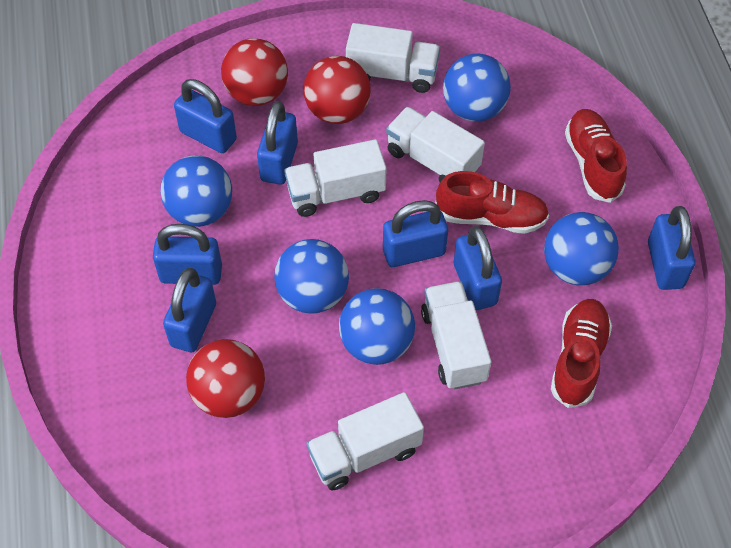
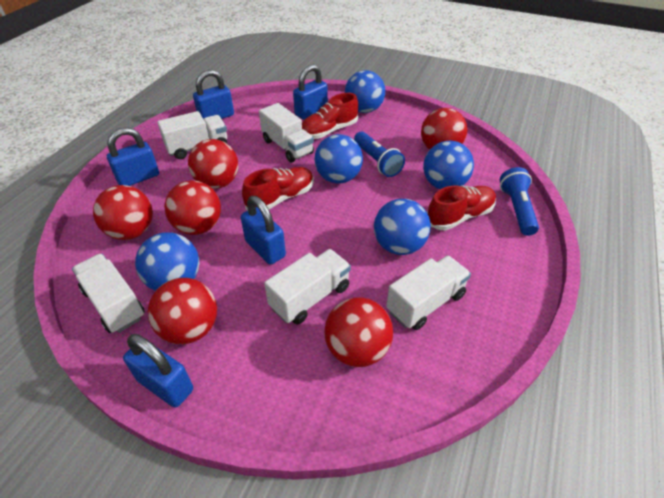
blue flashlight: none = 0 -> [354,132,405,177] [500,167,539,236] = 2
blue padlock: [153,224,222,285] [163,268,216,352] [174,79,237,153] [257,101,298,185] [383,200,448,267] [454,226,502,310] [648,206,695,290] = 7 -> [107,127,159,186] [123,334,193,408] [193,70,234,119] [241,196,286,265] [293,65,328,119] = 5
red ball: [186,339,265,418] [221,38,288,106] [303,56,371,124] = 3 -> [93,185,153,240] [148,278,217,344] [164,181,221,235] [188,139,239,189] [324,297,393,367] [421,108,467,150] = 6

